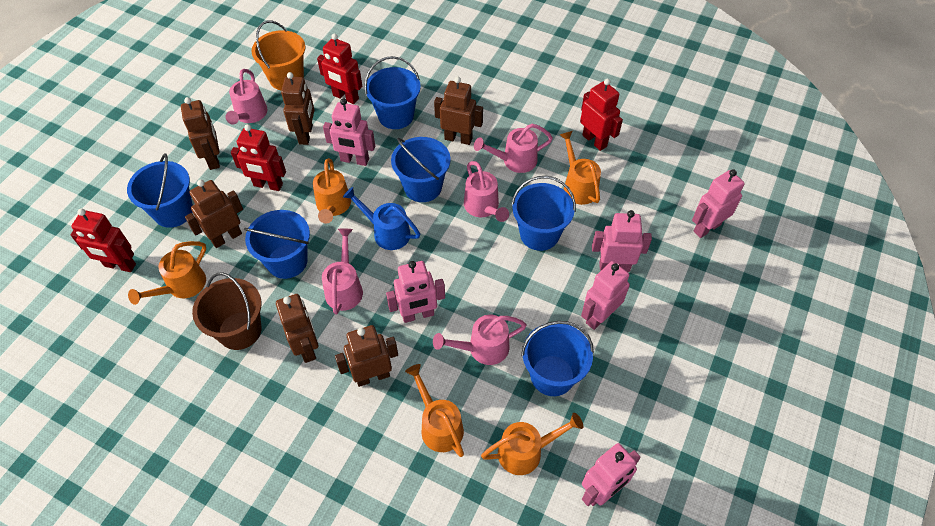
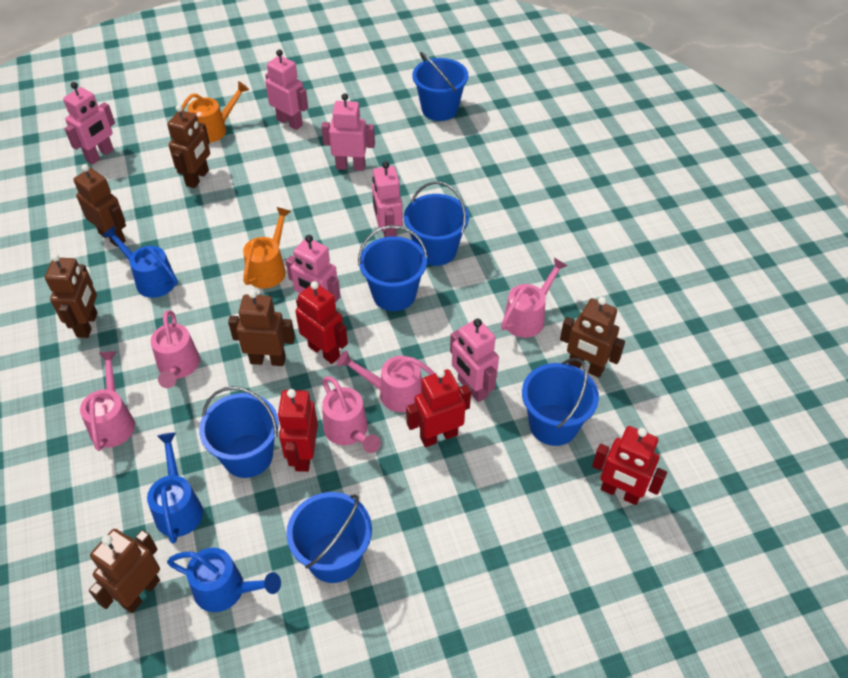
blue watering can: [343,187,420,250] = 1 -> [102,226,178,298] [147,432,203,544] [167,548,281,612] = 3
brown bucket: [192,272,262,350] = 1 -> none = 0
orange bucket: [251,21,305,90] = 1 -> none = 0
orange watering can: [128,241,206,305] [313,158,351,224] [405,364,464,457] [481,413,583,475] [560,131,601,205] = 5 -> [182,81,249,143] [243,207,291,289] = 2

